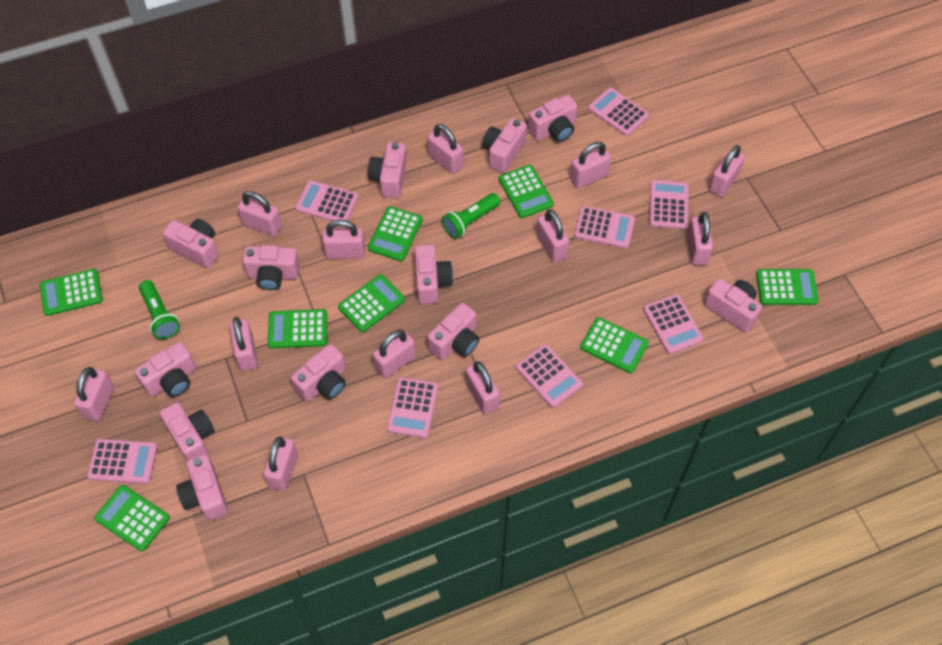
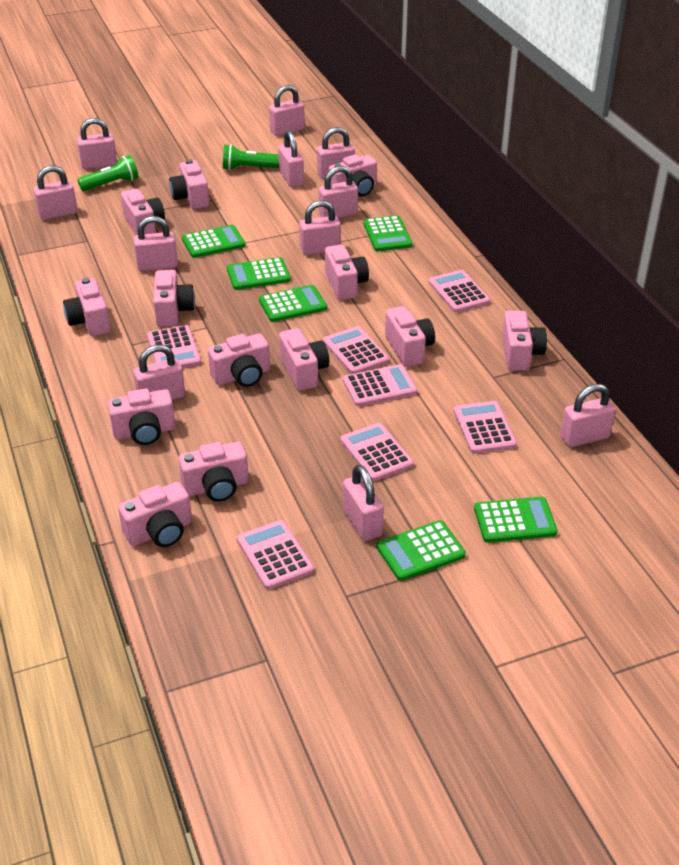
green calculator: [40,269,103,316] [94,485,170,551] [268,309,327,348] [338,274,405,332] [368,206,423,261] [499,165,554,218] [580,317,649,373] [756,269,818,305] = 8 -> [182,225,245,258] [227,257,291,290] [259,285,327,322] [363,215,412,251] [377,520,466,581] [474,497,558,543] = 6
pink calculator: [87,439,157,484] [295,180,359,221] [387,377,438,438] [516,344,583,408] [574,206,635,249] [588,87,649,136] [643,294,704,354] [649,180,689,229] = 8 -> [147,325,201,368] [237,520,314,589] [323,326,389,374] [340,423,414,481] [343,364,417,407] [428,270,490,312] [454,401,517,454] = 7
pink camera: [134,342,196,397] [160,402,215,461] [163,219,219,268] [176,454,228,521] [243,245,300,290] [291,344,346,402] [368,142,407,198] [415,245,453,304] [427,303,479,360] [482,118,527,173] [528,95,578,142] [704,278,762,332] = 12 -> [63,278,111,336] [108,389,175,445] [118,482,192,547] [121,189,165,235] [153,270,195,327] [169,159,209,209] [178,442,249,502] [208,334,270,387] [279,328,329,391] [325,245,369,300] [329,154,377,197] [385,306,435,367] [502,311,547,371] = 13
pink padlock: [74,367,114,421] [230,317,258,371] [238,191,282,236] [264,436,298,491] [322,220,365,259] [373,330,416,379] [427,124,463,174] [466,361,500,414] [536,209,569,262] [570,142,611,188] [687,212,713,265] [709,145,745,197] = 12 -> [33,165,77,220] [77,118,117,169] [133,344,185,400] [134,216,178,271] [269,85,305,136] [278,130,304,187] [299,200,341,256] [317,127,355,179] [319,166,358,218] [343,465,384,541] [560,384,615,447] = 11

